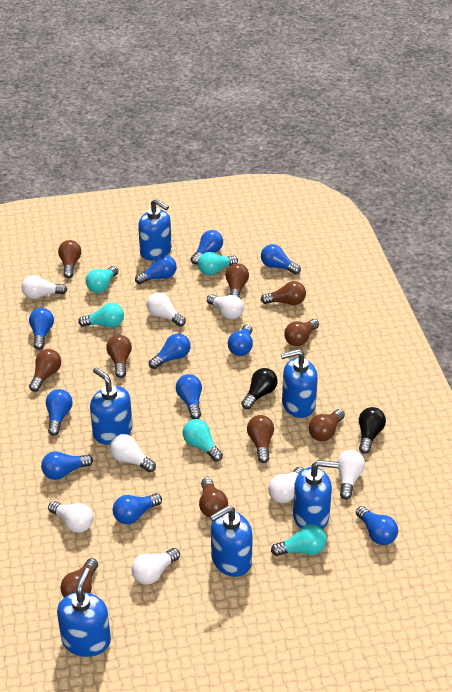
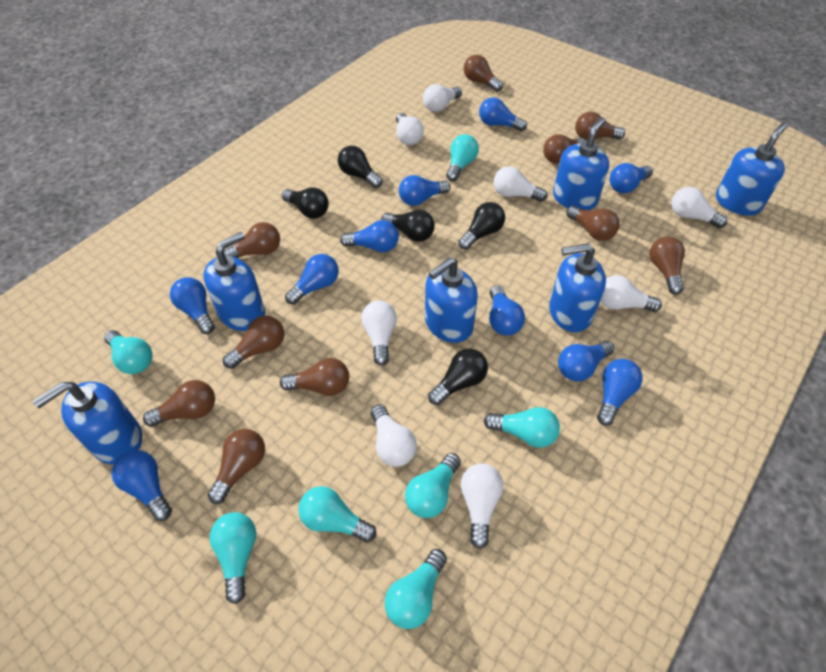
black light bulb: [241,368,278,409] [359,407,386,454] = 2 -> [282,187,329,219] [338,146,382,188] [381,210,435,242] [428,348,488,405] [458,202,505,250] = 5
blue light bulb: [29,308,54,350] [41,451,93,480] [46,389,73,436] [113,493,162,524] [135,255,177,284] [149,333,190,369] [176,374,202,419] [191,230,223,265] [228,324,253,356] [261,244,301,274] [356,506,398,545] = 11 -> [112,450,172,521] [170,277,215,334] [285,254,339,305] [340,220,399,252] [399,175,451,206] [479,97,527,131] [489,285,525,336] [558,341,614,381] [597,359,643,426] [610,163,653,193] = 10
turquoise light bulb: [78,303,124,327] [86,266,119,293] [183,419,223,462] [198,252,238,275] [271,524,327,556] = 5 -> [104,330,152,374] [210,512,256,604] [298,486,376,543] [385,549,447,629] [405,453,461,518] [446,134,479,181] [484,407,560,448] = 7

